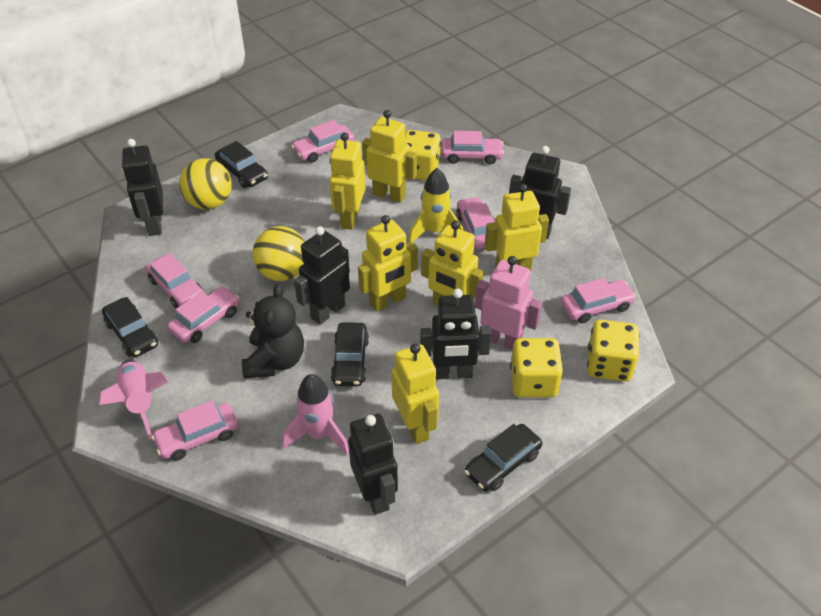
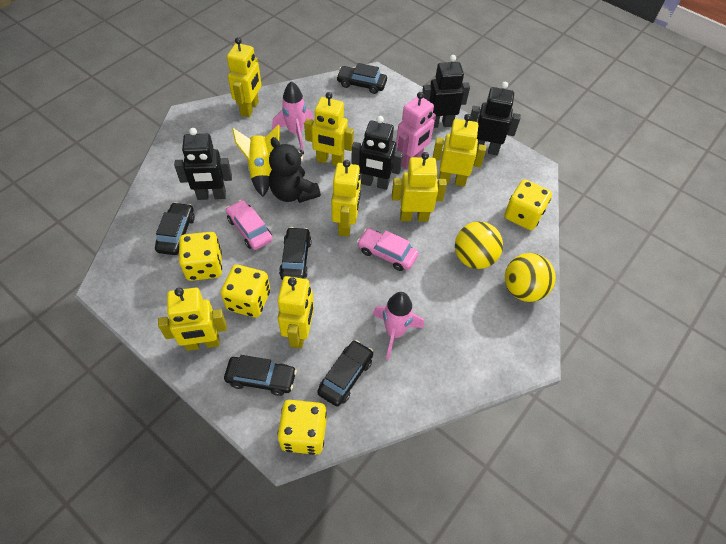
black car: [102,297,158,357] [215,141,268,188] [330,322,369,386] [464,424,542,491] = 4 -> [155,202,195,255] [224,355,297,396] [279,227,312,280] [317,340,373,406] [336,63,387,94] = 5
black robot: [122,139,163,236] [294,226,350,325] [348,414,398,515] [420,289,492,379] [509,146,571,239] = 5 -> [174,128,232,200] [351,116,403,190] [422,55,470,128] [470,82,521,155] = 4
pink car: [146,253,203,308] [151,401,239,461] [167,286,239,343] [291,120,354,163] [441,131,504,164] [456,197,495,249] [561,278,636,323] = 7 -> [226,200,273,250] [357,228,419,271] = 2
yellow dice: [404,130,441,180] [510,338,563,397] [587,320,639,381] = 3 -> [179,232,222,281] [221,265,270,318] [277,400,327,455] [504,180,552,230] = 4
yellow robot: [330,133,366,230] [358,215,418,312] [362,110,417,203] [391,344,439,444] [421,221,484,306] [485,184,549,271] = 6 -> [158,288,227,351] [227,37,261,117] [278,276,314,349] [304,92,354,166] [331,160,361,237] [392,152,447,222] [433,114,486,187] = 7

